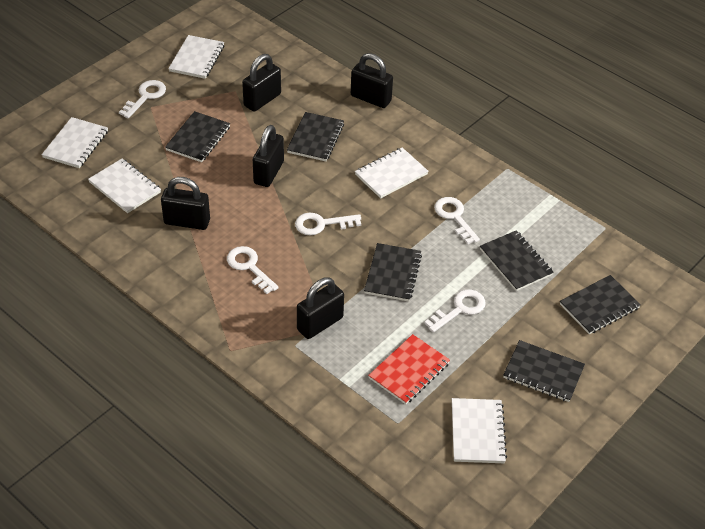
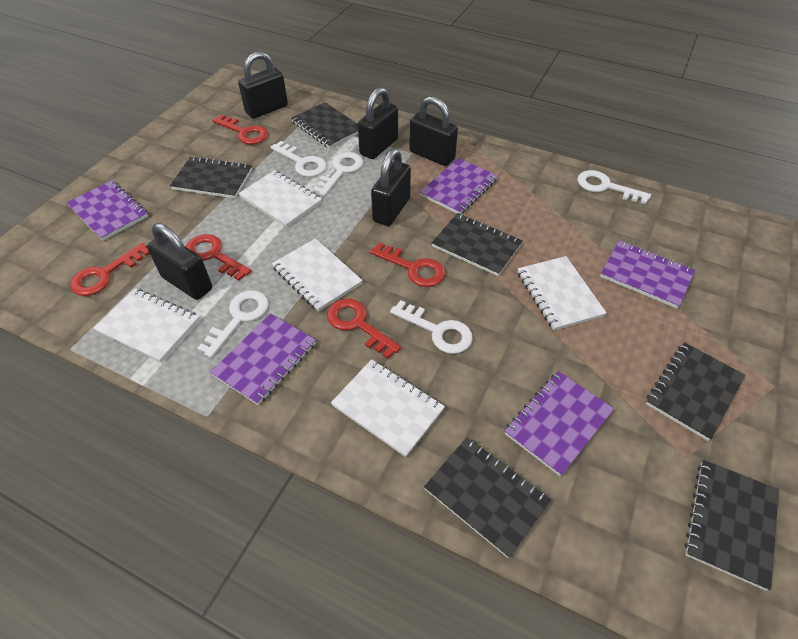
purple notebook: none = 0 -> [67,180,148,241] [210,314,316,405] [420,158,498,214] [505,371,614,477] [600,240,695,309] = 5
red key: none = 0 -> [70,243,150,296] [186,234,252,281] [212,114,268,145] [327,299,401,359] [370,242,445,287] = 5
red notebook: [368,334,450,404] = 1 -> none = 0

